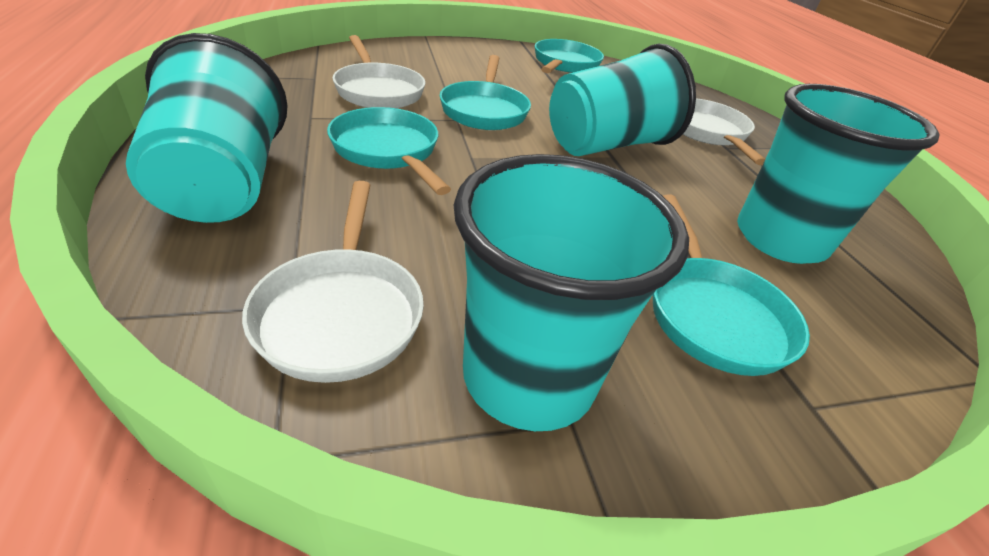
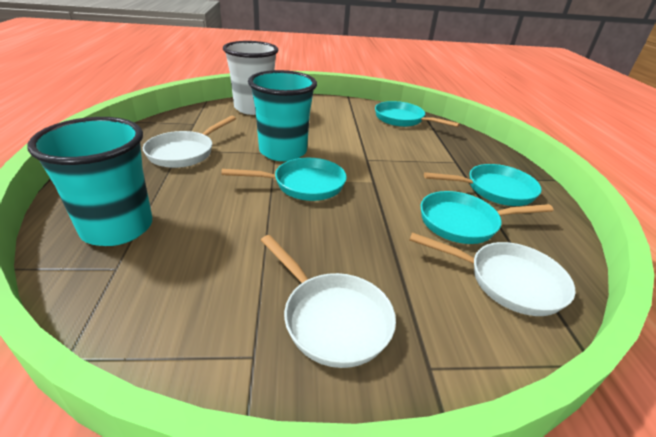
turquoise cup: [126,33,288,223] [454,154,689,431] [549,44,696,156] [737,84,940,264] = 4 -> [27,117,152,246] [248,70,317,161] = 2
white cup: none = 0 -> [223,41,278,115] = 1

